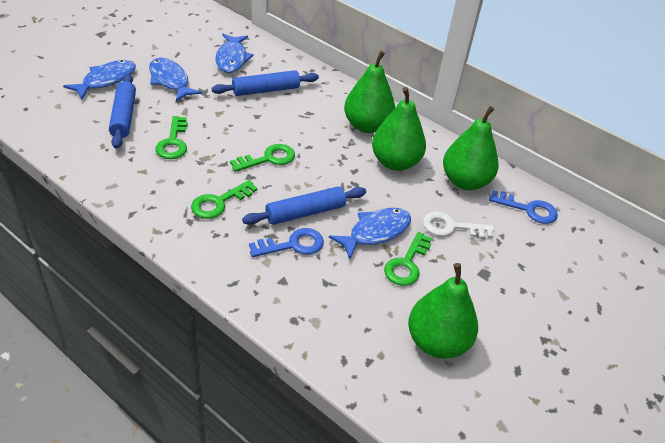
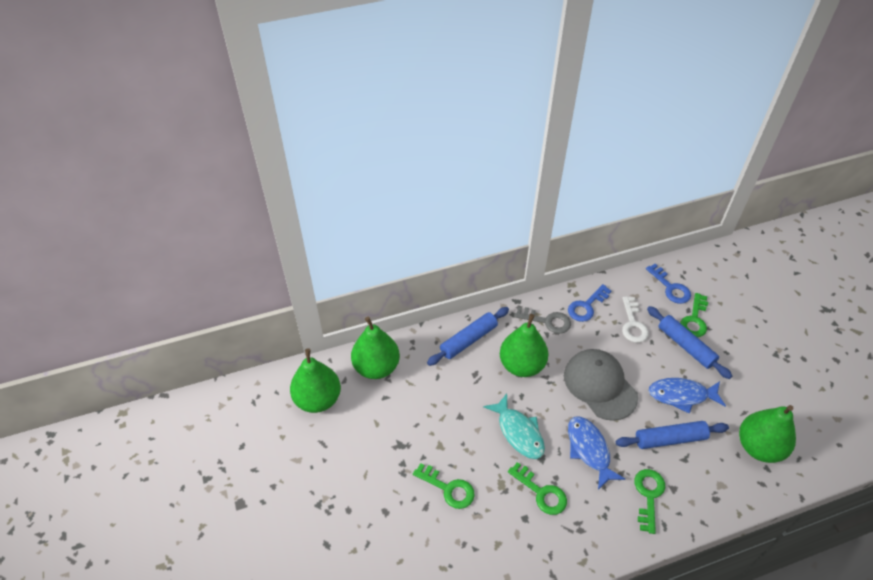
blue fish: [63,60,136,99] [149,58,202,102] [215,34,254,73] [329,208,411,259] = 4 -> [568,416,625,490] [649,378,726,414] = 2
grey cap: none = 0 -> [564,349,638,421] = 1
grey key: none = 0 -> [515,307,571,334] = 1
turquoise fish: none = 0 -> [483,394,545,459] = 1

